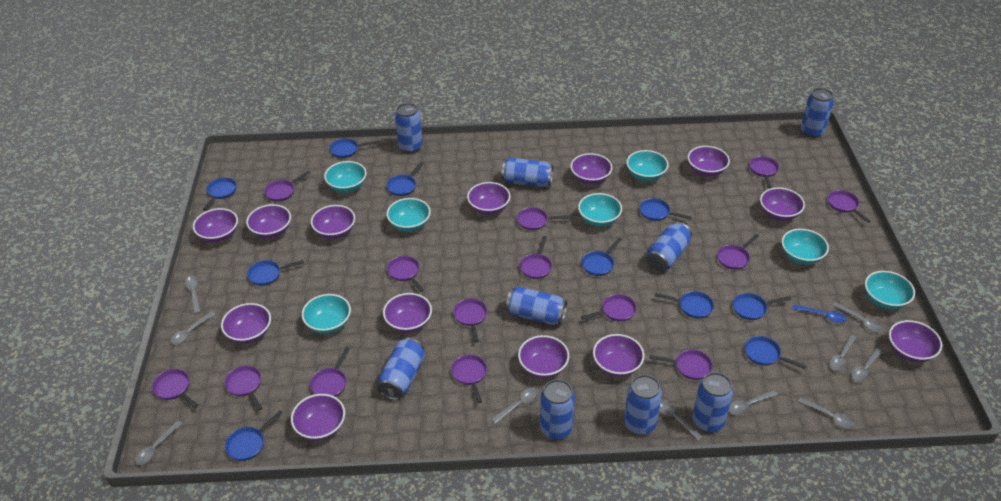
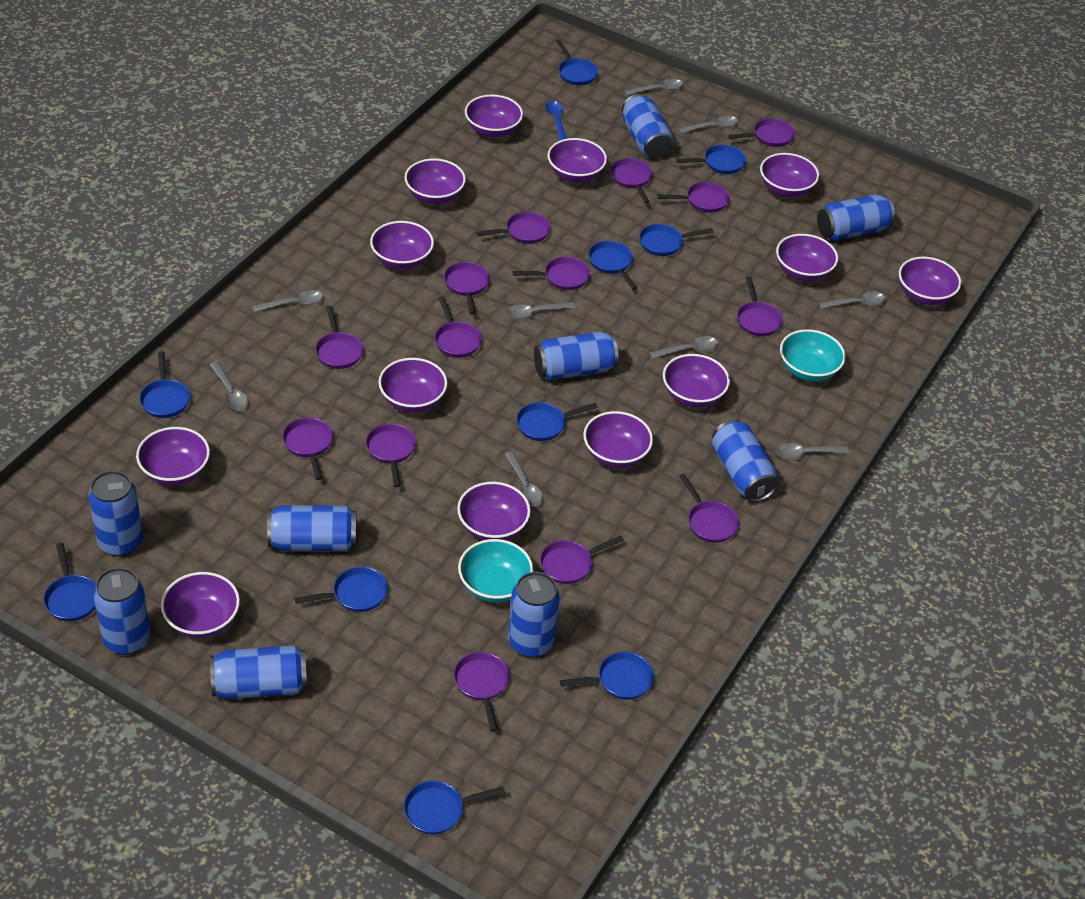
grey spoon: [135,420,182,465] [171,311,215,345] [185,276,201,314] [491,388,539,424] [659,399,703,441] [729,390,778,415] [798,397,855,429] [829,335,856,370] [832,302,882,332] [851,348,883,382] = 10 -> [210,362,248,410] [252,290,323,312] [505,452,543,506] [507,302,575,319] [624,79,683,96] [649,336,718,359] [679,116,738,134] [776,443,849,459] [818,292,886,309] = 9
turquoise bowl: [302,294,351,334] [324,161,366,193] [386,198,431,232] [578,193,622,227] [626,150,669,181] [782,229,829,265] [865,271,915,310] = 7 -> [458,539,533,603] [780,329,846,382] = 2

